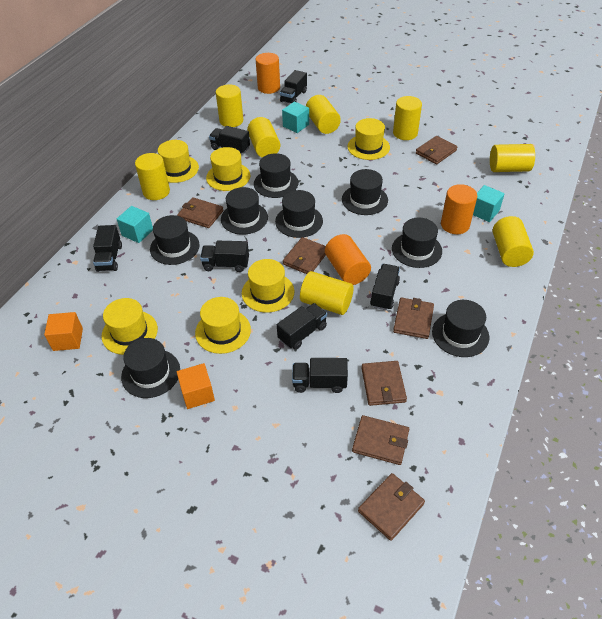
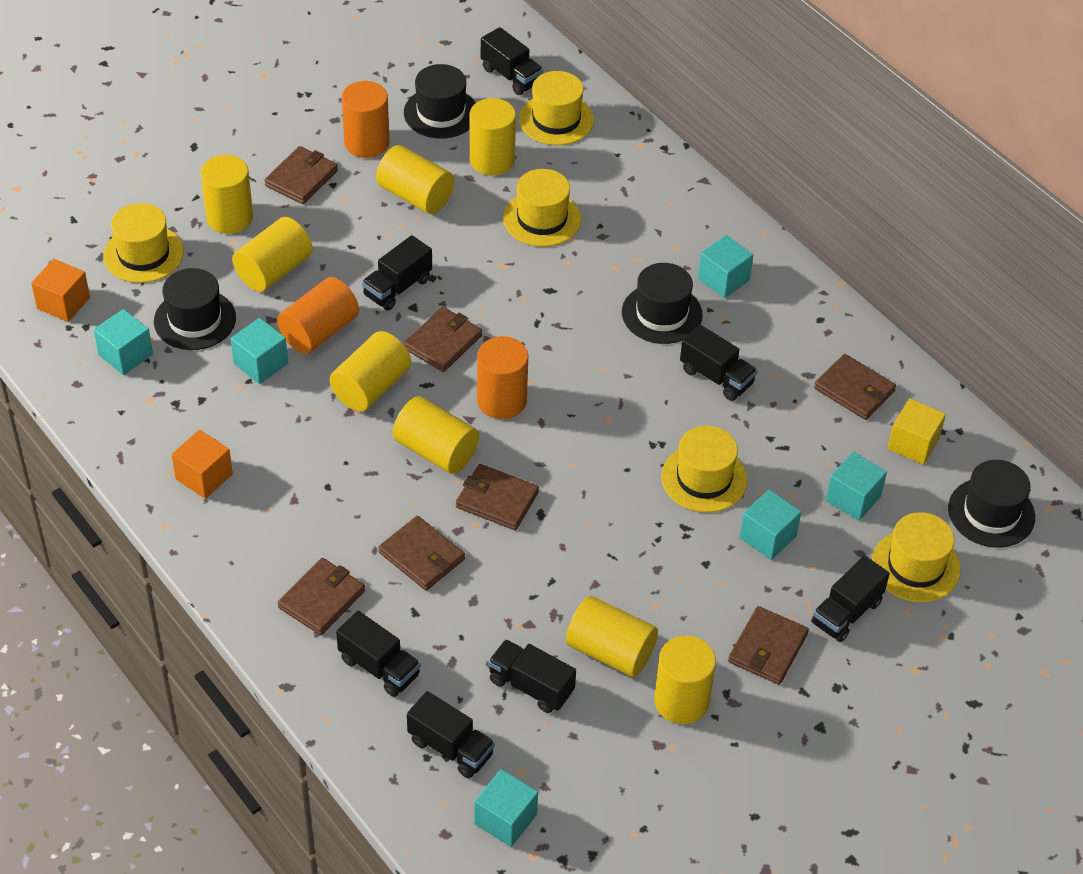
black hat: [121,338,180,398] [150,215,200,265] [221,187,268,235] [254,153,298,198] [275,190,323,238] [342,169,388,215] [392,217,442,268] [432,300,489,357] = 8 -> [154,268,236,350] [404,64,476,139] [622,263,703,344] [948,460,1035,548] = 4
turquoise cube: [117,206,153,243] [282,101,309,133] [473,185,505,222] = 3 -> [94,309,153,375] [231,318,288,384] [474,769,538,847] [698,235,753,298] [740,490,801,560] [826,452,887,521] = 6
yellow cube: none = 0 -> [888,398,946,465] = 1
yellow hat: [101,298,158,355] [158,140,199,183] [195,297,251,354] [206,147,251,191] [242,259,294,313] [347,118,390,160] = 6 -> [103,203,184,283] [503,169,581,247] [519,71,594,145] [661,426,748,513] [872,512,961,602] = 5

